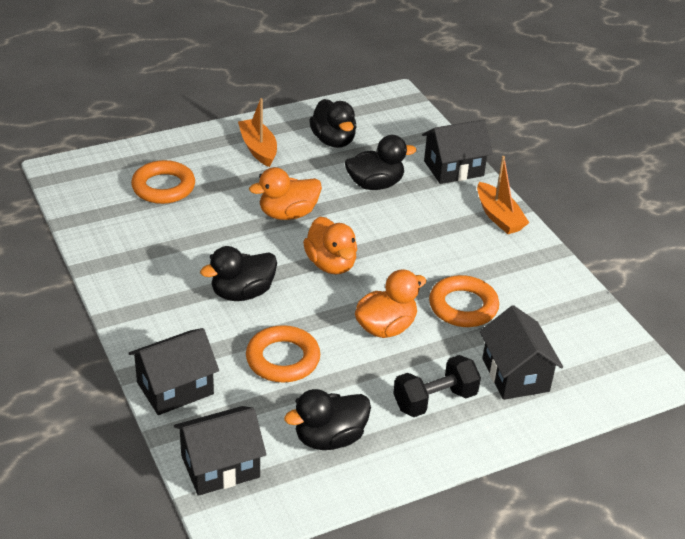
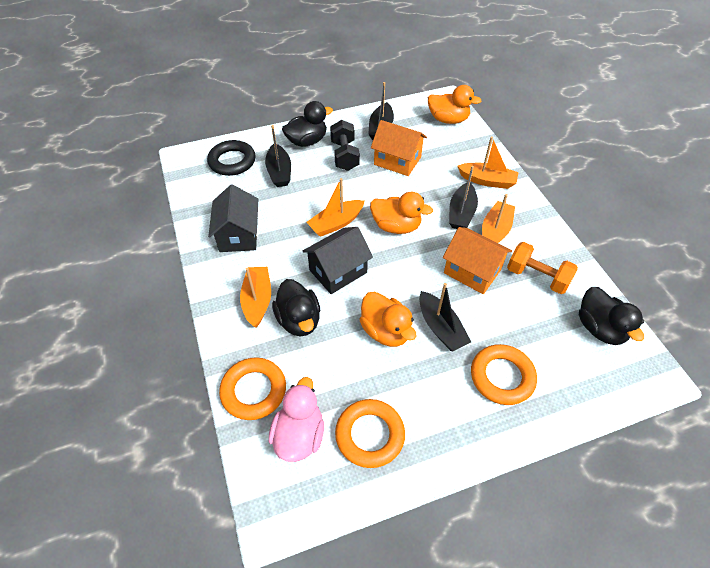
black boat: none = 0 -> [265,125,291,187] [368,82,394,140] [419,283,471,351] [449,166,478,229] = 4
black duck: [200,246,277,301] [284,389,371,450] [309,99,357,148] [345,135,417,190] = 4 -> [272,279,321,336] [282,101,333,147] [579,287,644,345] = 3
black house: [128,328,219,415] [174,406,266,496] [422,119,493,184] [480,305,563,400] = 4 -> [208,184,258,252] [302,227,373,294] = 2
black ring: none = 0 -> [207,140,256,176] = 1
orange boat: [238,98,277,167] [477,156,529,234] = 2 -> [240,267,271,328] [307,178,365,237] [457,137,519,189] [482,194,515,243] = 4
orange dumbbell: none = 0 -> [507,242,578,294] = 1
orange house: none = 0 -> [371,120,427,176] [443,227,512,294] = 2
pink duck: none = 0 -> [269,377,324,462] = 1

